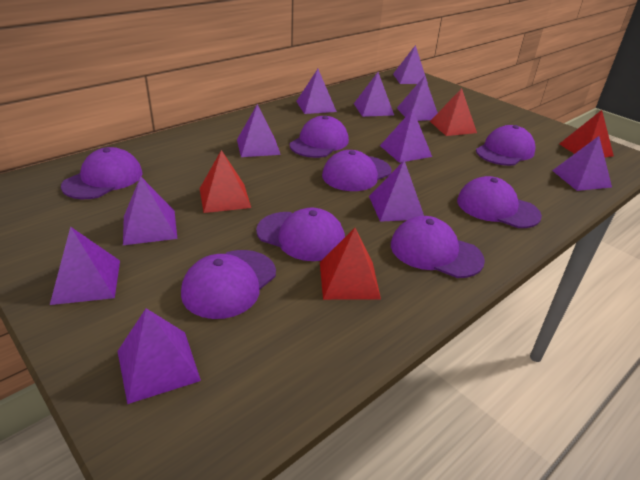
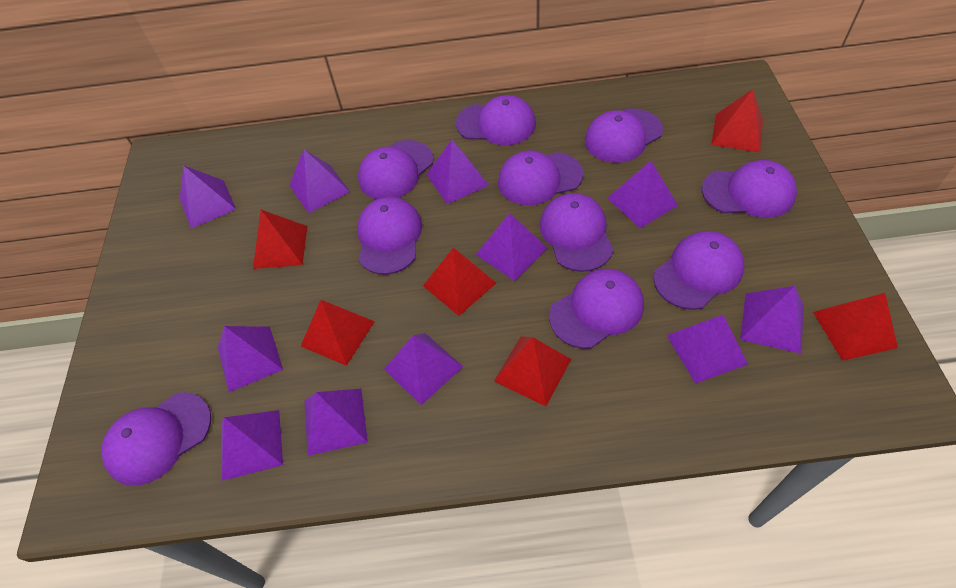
purple cap: [61,147,143,199] [181,250,276,319] [256,208,345,261] [290,116,349,158] [322,150,392,191] [391,216,485,278] [457,176,542,228] [476,125,535,166] = 8 -> [101,392,211,486] [357,197,422,275] [358,140,434,199] [456,95,536,145] [498,150,583,206] [540,193,614,272] [549,269,644,349] [585,108,663,163] [653,231,744,310] [702,160,797,218] = 10
red pyramid: [199,150,251,213] [320,228,381,300] [430,88,477,136] [559,110,614,157] = 4 -> [253,210,307,269] [301,300,375,366] [423,247,496,316] [494,336,571,406] [711,89,763,152] [813,293,898,361] = 6

